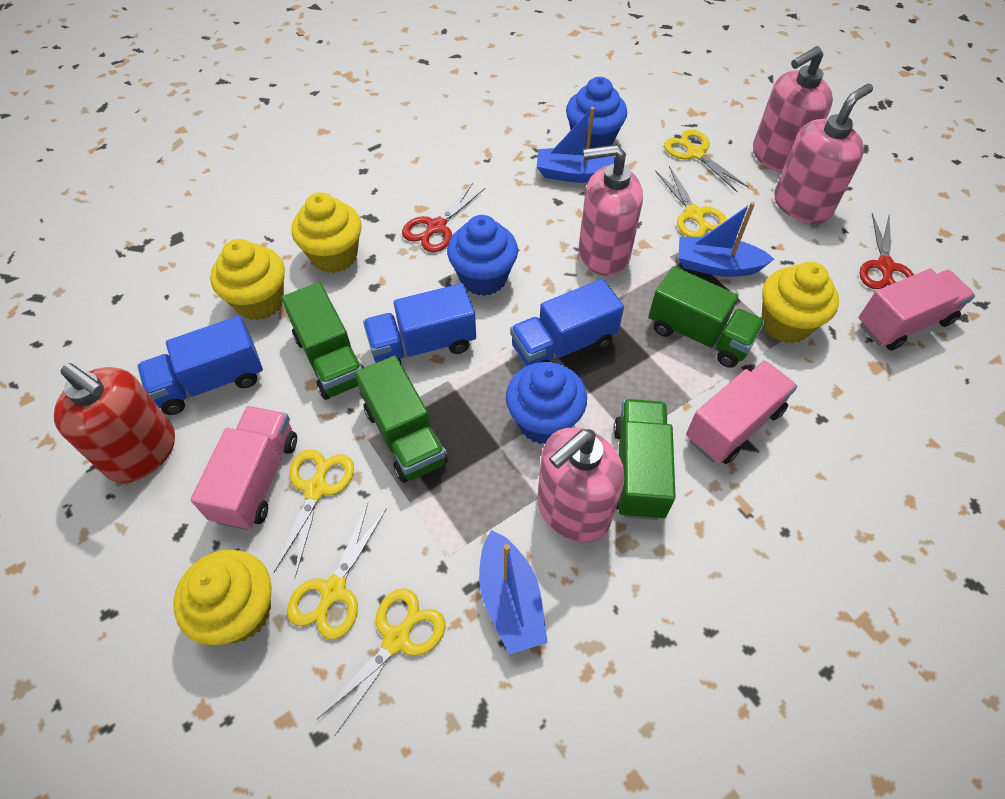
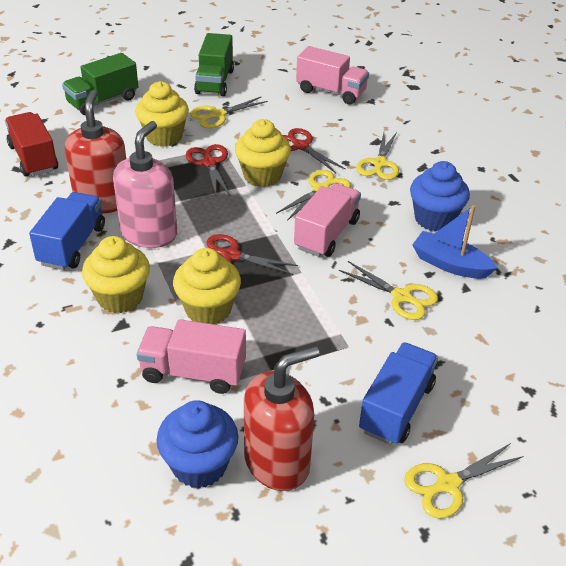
blue boat: [479,530,548,655] [537,107,615,183] [678,202,774,277] = 3 -> [412,205,497,279] = 1
blue cupcake: [447,215,518,296] [506,362,587,444] [566,77,627,148] = 3 -> [157,400,238,488] [410,161,470,232] = 2
blue truck: [137,316,263,415] [363,283,476,363] [510,279,624,366] = 3 -> [29,192,105,270] [359,342,438,445] = 2
green truck: [281,282,364,400] [355,355,448,483] [613,399,676,520] [648,266,765,368] = 4 -> [62,53,138,115] [194,33,234,96] = 2
pink soap dispenser: [537,427,624,542] [579,144,643,276] [753,46,833,173] [774,84,873,223] = 4 -> [113,121,177,248] = 1
red scissors: [402,183,486,252] [859,213,914,289] = 2 -> [185,144,230,196] [206,234,298,275] [282,128,346,173] = 3
red soap dispenser: [54,363,175,483] = 1 -> [65,90,126,214] [244,346,320,491] = 2
red truck: none = 0 -> [5,112,58,176] = 1

